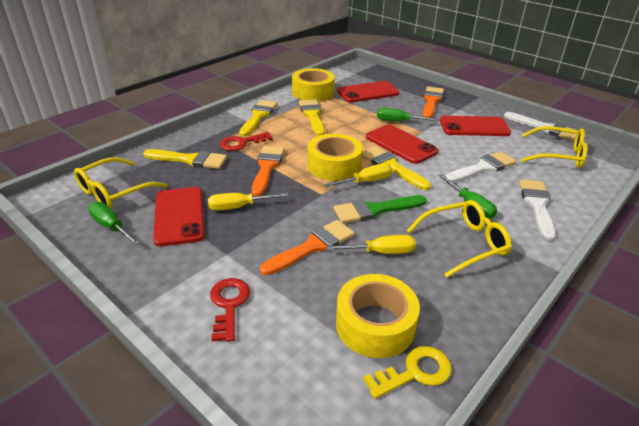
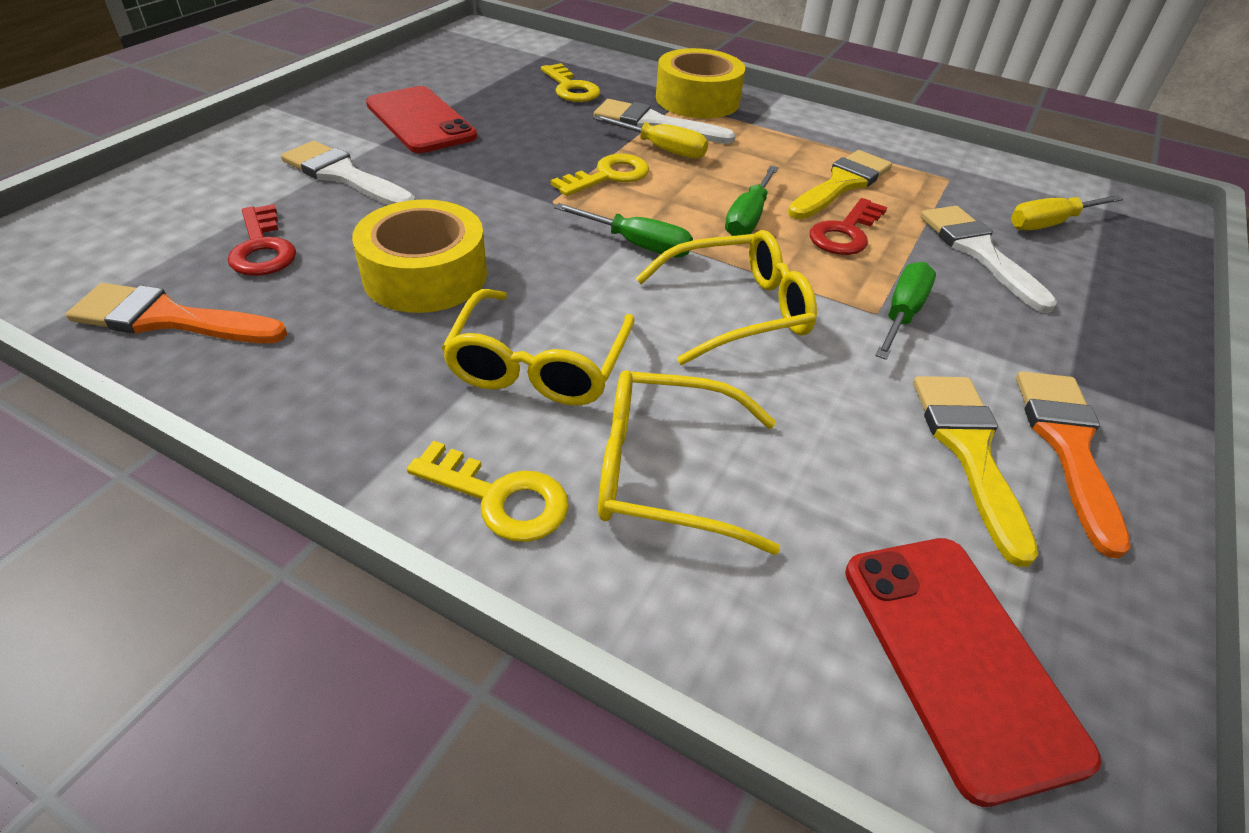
green brush: [334,195,427,223] = 1 -> none = 0
orange brush: [252,146,285,196] [260,220,355,275] [423,87,444,118] = 3 -> [66,283,287,343] [1016,371,1131,559] = 2
red phone: [153,187,205,246] [337,81,399,103] [366,125,438,164] [440,116,511,136] = 4 -> [366,86,477,153] [845,538,1101,807] = 2
yellow brush: [143,149,227,169] [239,100,277,136] [299,99,325,136] [362,146,431,190] = 4 -> [788,150,892,219] [913,376,1039,567] = 2
yellow key: [363,346,452,399] = 1 -> [407,441,569,542] [541,63,601,102] [551,154,649,196] = 3
yellow screwdriver: [208,193,289,211] [324,163,392,188] [326,235,416,254] = 3 -> [593,115,708,159] [1011,195,1123,230] = 2
yellow tape: [292,68,335,102] [308,134,363,181] [336,274,420,358] = 3 -> [352,199,487,313] [656,48,745,118] = 2

